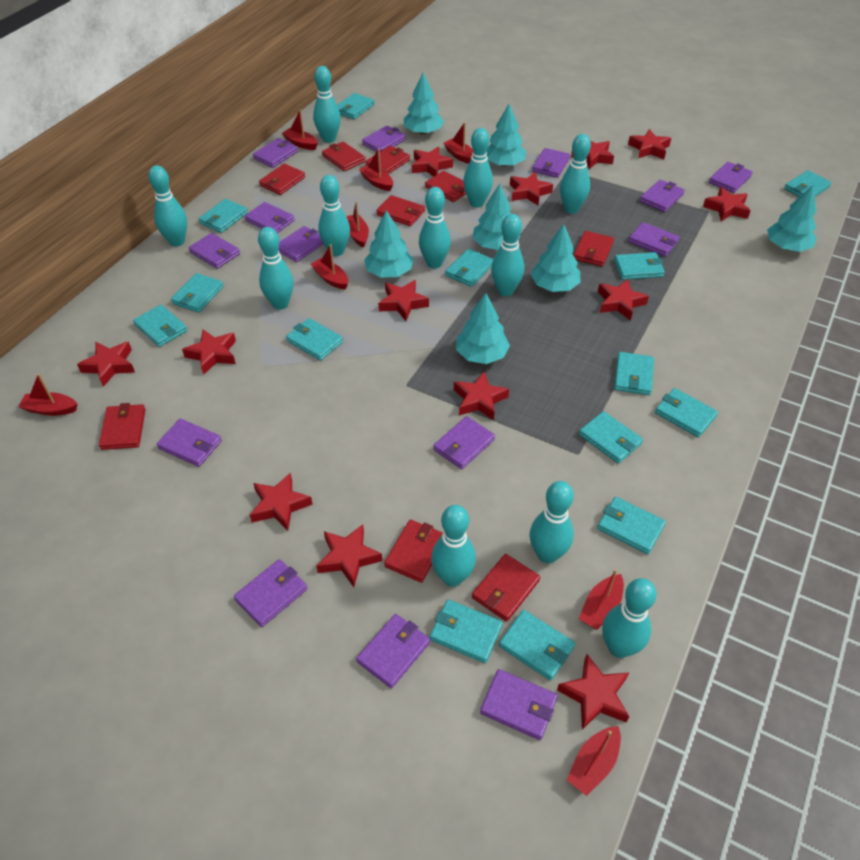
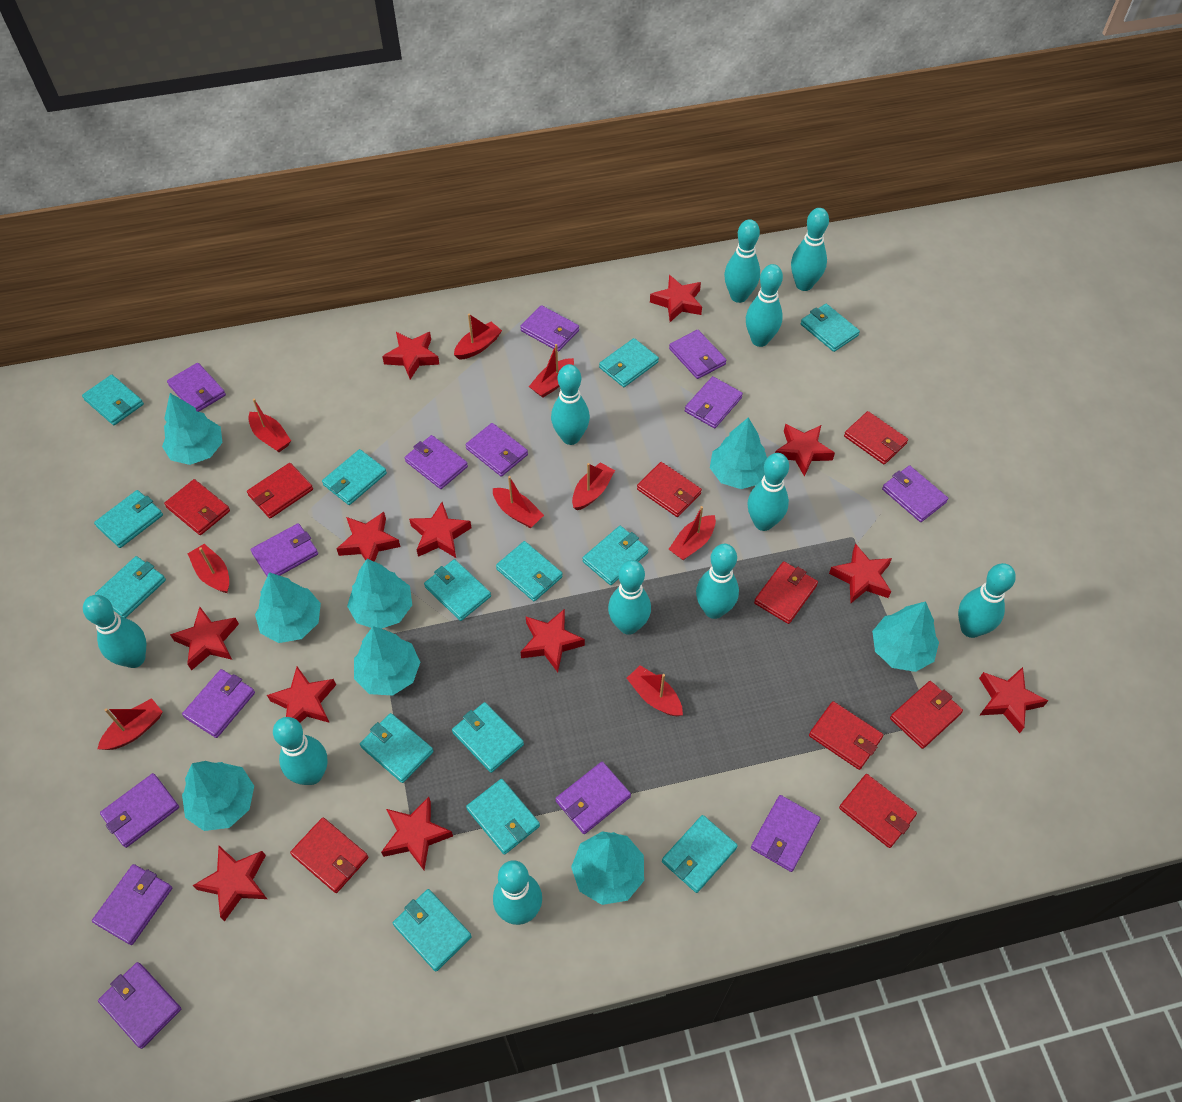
red boat: [18,373,77,416] [282,109,318,150] [311,244,348,289] [346,201,369,248] [359,148,393,191] [444,122,473,164] [567,726,621,796] [579,569,624,630] = 8 -> [98,698,163,750] [188,544,229,593] [248,399,291,452] [454,314,502,360] [493,476,544,528] [529,344,574,398] [572,462,615,510] [627,665,683,716] [669,506,716,560] = 9
red star: [77,342,135,387] [182,329,236,375] [250,473,313,531] [316,524,382,587] [378,280,429,321] [412,147,453,177] [454,372,509,420] [510,172,553,205] [557,654,629,730] [571,140,614,169] [598,279,649,321] [628,129,671,159] [703,187,751,222] = 13 -> [170,607,239,671] [192,846,267,921] [267,667,336,723] [337,512,401,562] [381,797,453,870] [382,332,440,380] [409,502,471,558] [521,609,585,672] [650,275,702,322] [775,424,835,477] [829,543,892,603] [979,667,1048,733] = 12
turquoise tree: [364,210,414,277] [404,73,444,135] [456,293,510,364] [473,184,520,250] [486,104,527,167] [531,224,581,292] [767,185,817,252] = 7 -> [162,393,222,465] [182,761,254,831] [255,572,321,643] [347,559,412,629] [354,626,420,696] [571,831,644,905] [710,417,767,489] [872,601,939,672] = 8

